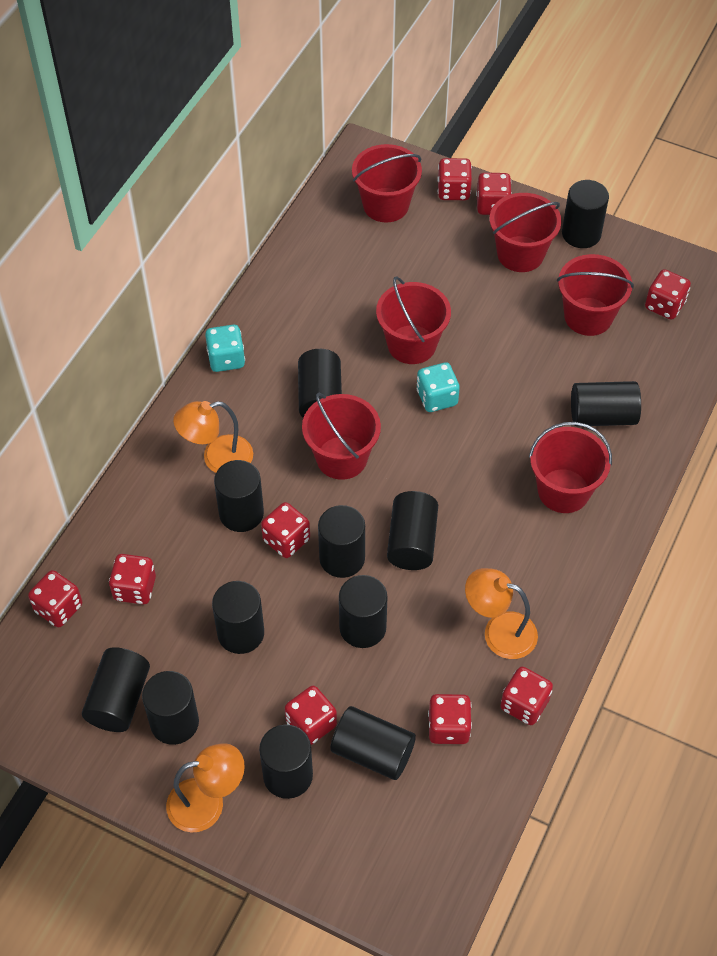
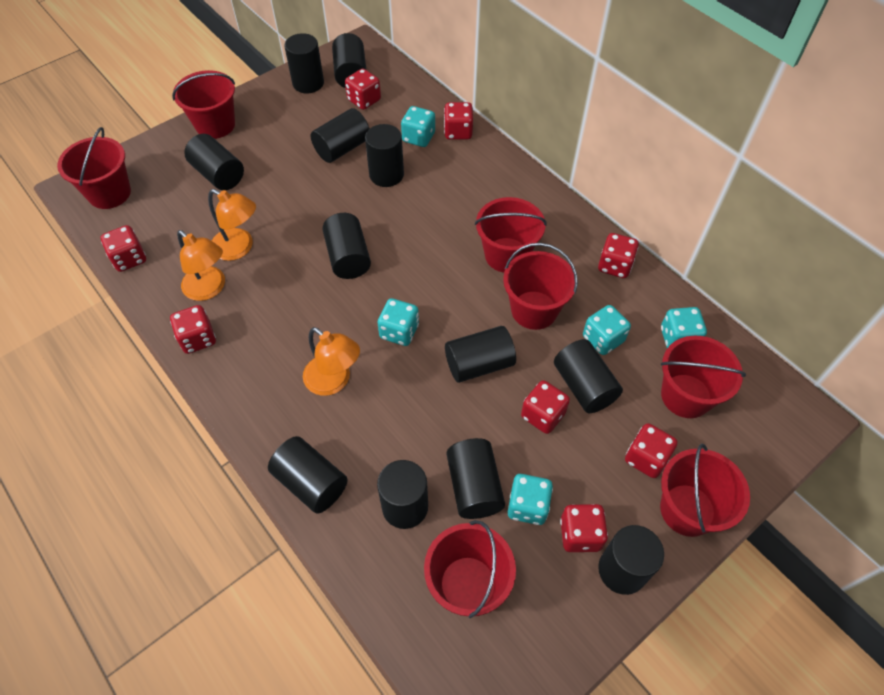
red bucket: [302,393,381,480] [352,144,422,222] [376,276,451,364] [489,193,562,272] [529,422,612,513] [557,254,634,336] = 6 -> [57,127,131,209] [172,70,235,139] [424,520,516,618] [475,197,547,273] [503,243,578,330] [660,444,750,537] [661,335,746,418] = 7
red dice: [28,570,82,627] [109,554,156,605] [261,502,310,558] [285,686,337,745] [428,694,472,744] [437,158,472,200] [476,173,512,215] [500,667,553,725] [645,269,691,320] = 9 -> [101,225,146,272] [170,305,216,354] [345,69,381,110] [444,102,473,140] [521,380,570,434] [560,504,608,552] [598,233,639,278] [625,423,678,478] = 8
turquoise dice: [205,325,245,372] [417,362,460,412] = 2 -> [378,298,419,346] [401,106,435,147] [508,474,553,525] [583,305,631,355] [661,307,707,348] = 5

